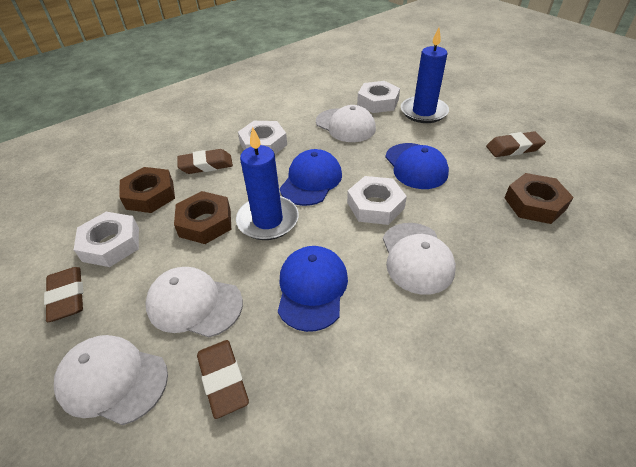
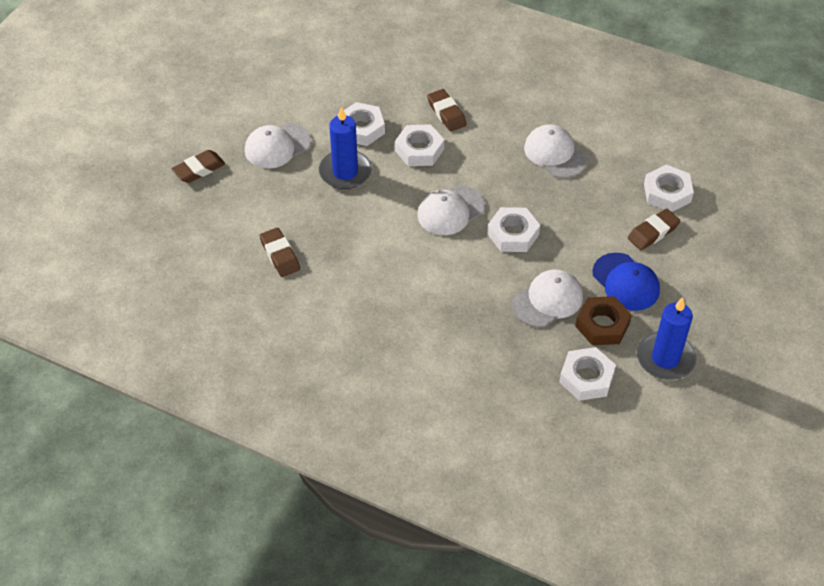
blue cap: [278,246,348,332] [280,149,342,206] [385,143,449,189] = 3 -> [592,253,660,311] = 1
brown nut: [119,167,175,213] [174,191,231,244] [505,173,574,224] = 3 -> [575,296,632,345] = 1
white nut: [74,212,139,267] [238,121,287,155] [347,176,407,225] [357,81,400,113] = 4 -> [344,102,385,146] [395,124,444,166] [487,207,540,252] [559,347,616,401] [644,165,694,212] = 5

